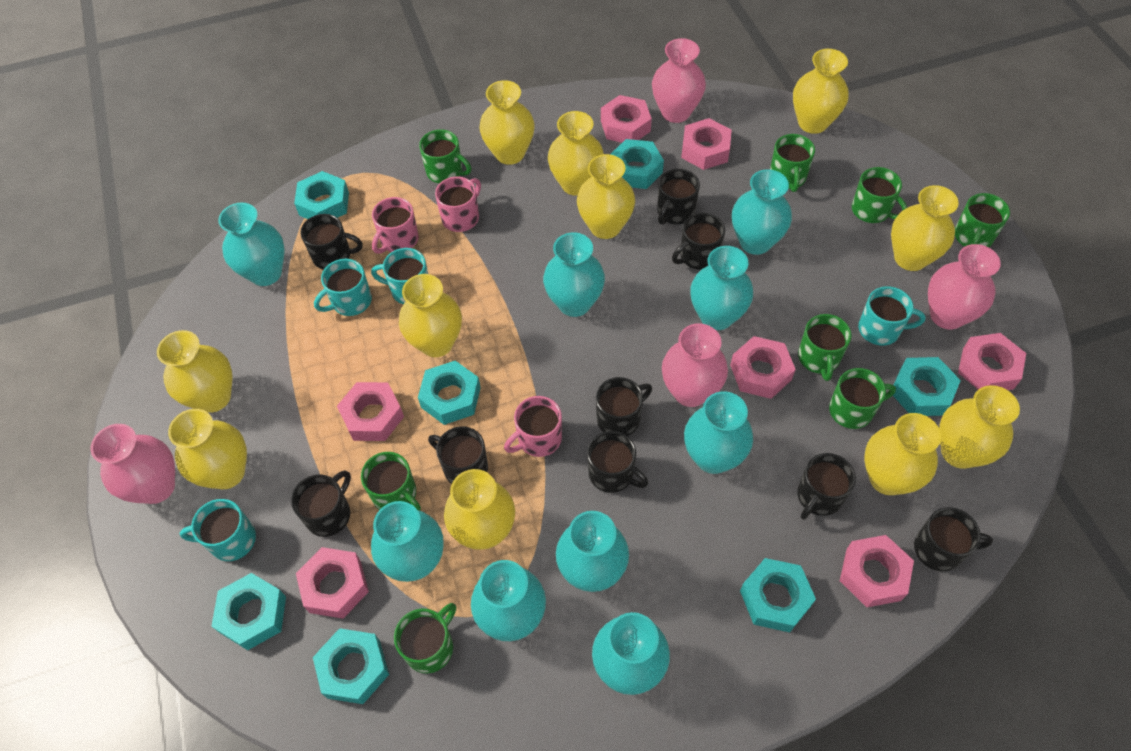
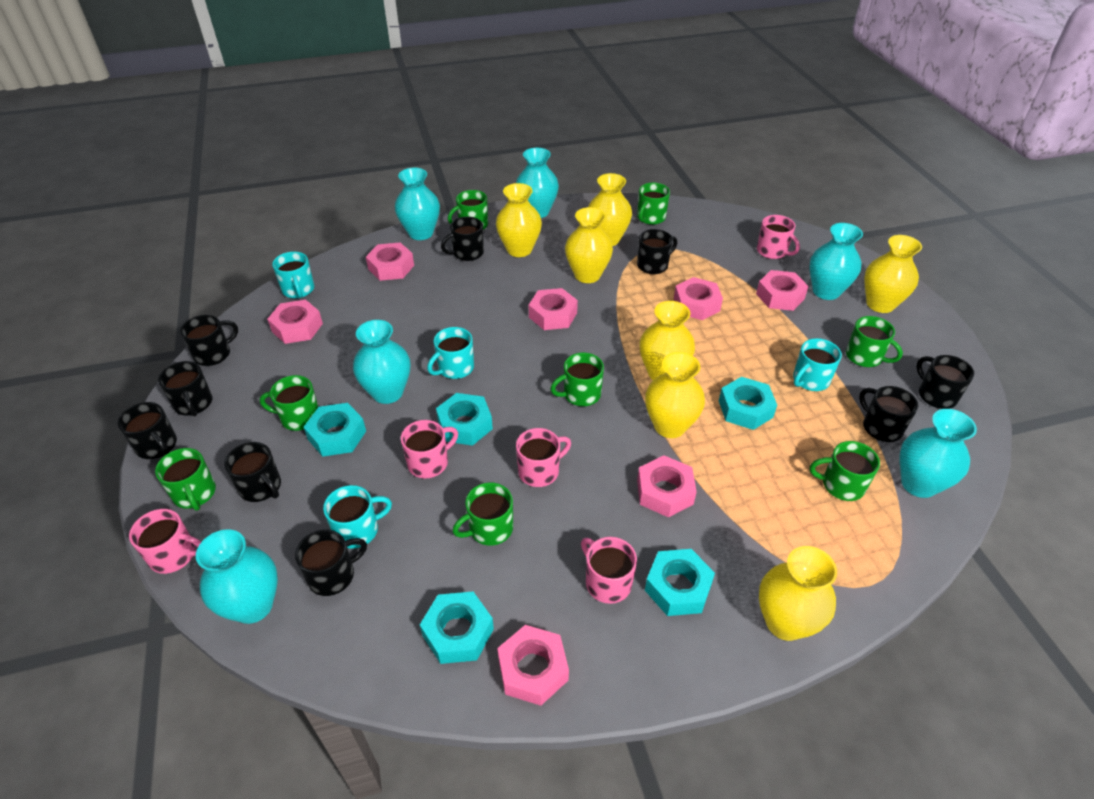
pink mug: [372,197,419,254] [435,177,481,232] [504,396,562,457] = 3 -> [129,509,201,574] [401,420,458,478] [516,428,571,487] [581,537,637,604] [757,215,800,259] = 5
pink vase: [90,424,175,504] [652,38,706,123] [662,323,728,407] [928,244,1001,330] = 4 -> none = 0
turquoise nut: [211,573,286,650] [294,171,349,219] [313,628,389,704] [418,361,481,425] [610,139,664,189] [740,558,816,632] [893,357,961,416] = 7 -> [304,403,366,457] [420,592,494,664] [436,393,493,446] [645,549,715,616] [719,377,777,430] = 5
turquoise vase: [218,202,285,286] [371,501,444,582] [471,560,546,641] [543,232,605,317] [556,511,629,592] [592,612,670,695] [684,391,753,474] [690,246,753,330] [732,169,792,255] = 9 -> [196,529,278,624] [353,320,410,404] [395,168,440,240] [516,148,559,218] [809,223,863,300] [899,409,977,498] = 6
yellow vase: [157,330,232,413] [168,409,247,489] [399,274,462,357] [444,469,515,550] [479,80,535,165] [548,111,604,196] [577,154,635,239] [793,49,849,134] [864,413,941,495] [891,185,959,271] [939,385,1020,469] = 11 -> [496,183,542,257] [565,207,613,283] [588,173,632,246] [639,301,695,380] [645,352,705,438] [759,546,837,641] [864,235,922,313] = 7

